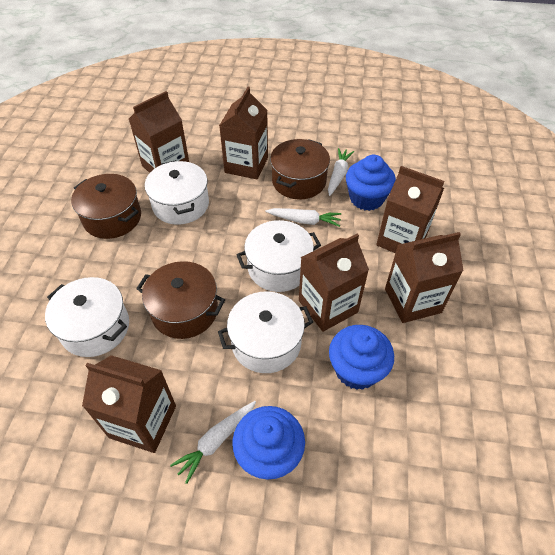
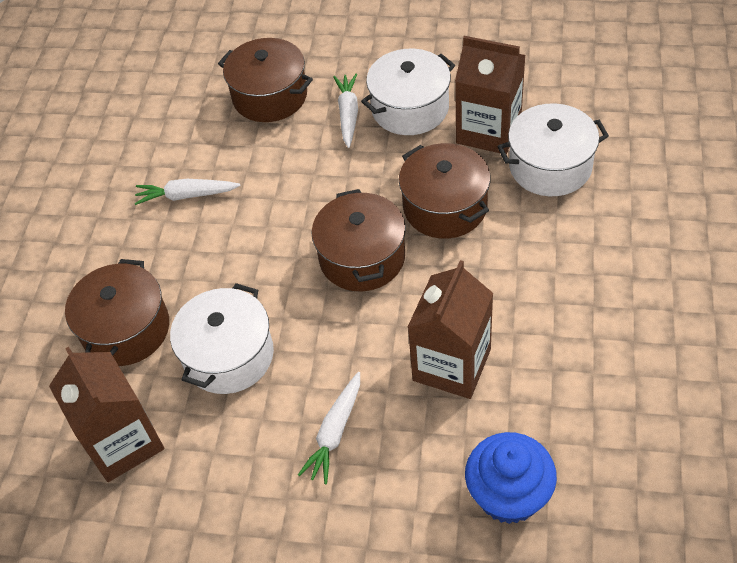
blue cupcake: [232,406,305,480] [329,325,394,390] [346,155,396,211] = 3 -> [465,432,557,524] = 1
brown carton: [82,355,176,453] [129,91,189,173] [219,87,268,179] [299,234,369,332] [376,166,444,253] [385,232,464,323] = 6 -> [49,347,164,482] [408,260,493,399] [455,36,526,154] = 3
brown pot: [71,174,141,239] [136,261,225,339] [270,139,330,199] = 3 -> [65,259,169,366] [218,38,313,122] [311,189,406,291] [399,143,491,239] = 4
white pot: [45,277,129,357] [145,160,209,225] [218,292,313,373] [236,220,321,292] = 4 -> [170,283,274,394] [361,49,455,135] [497,103,609,196] = 3

